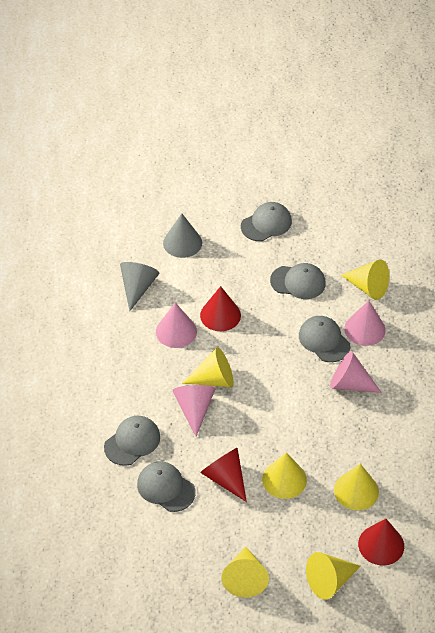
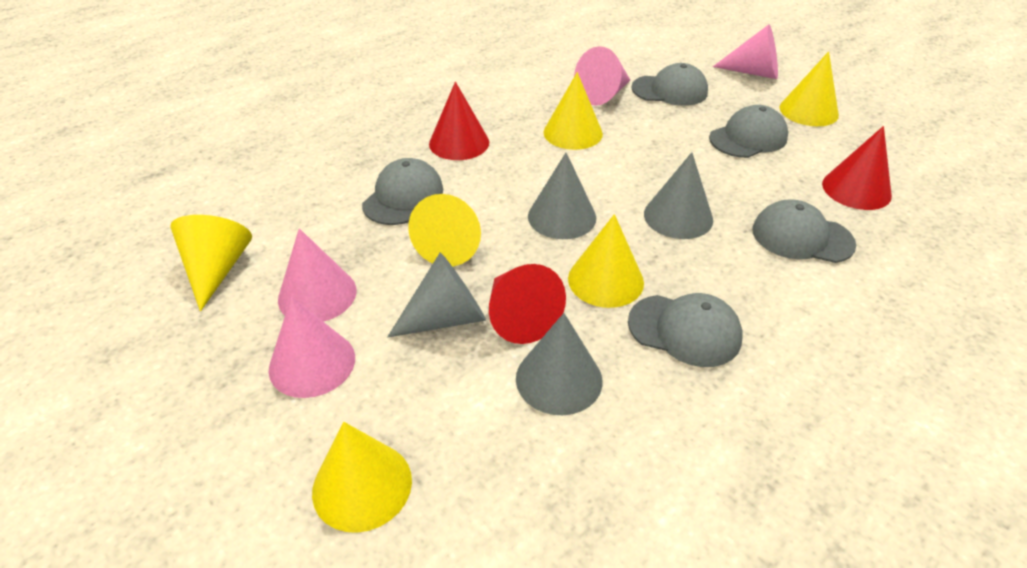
grey cone: [120,262,159,311] [163,214,202,258] = 2 -> [387,253,486,337] [516,313,602,415] [528,153,596,239] [644,152,713,239] = 4

